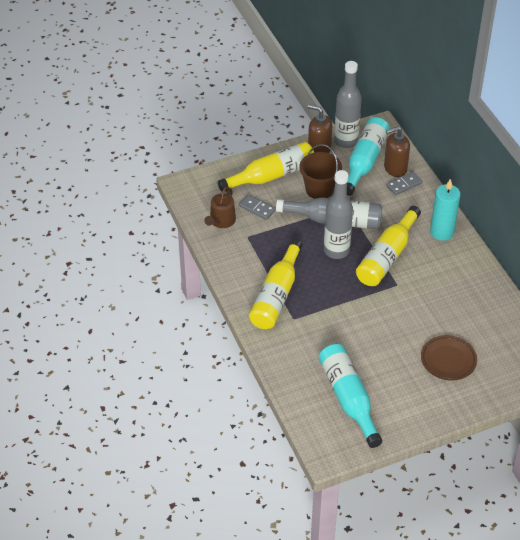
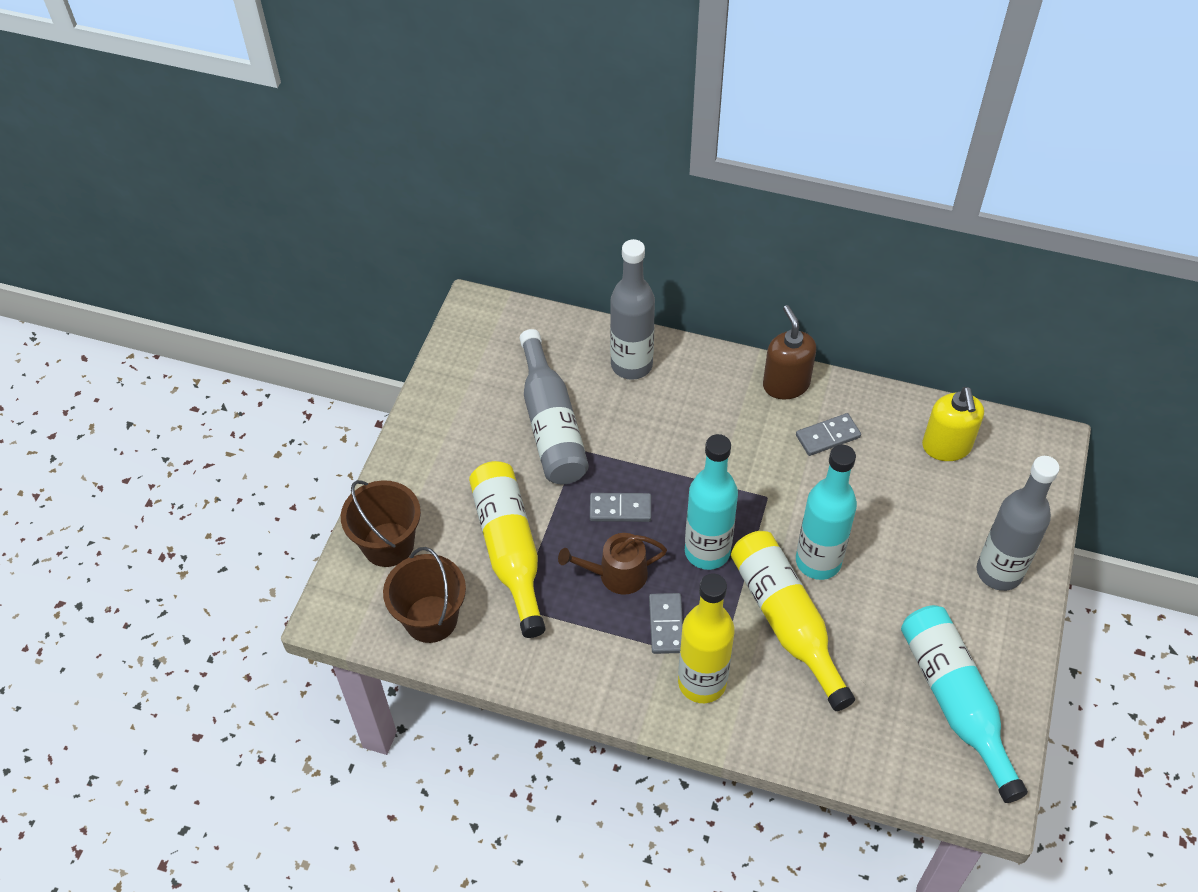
brown bucket: [299,144,342,199] = 1 -> [341,480,421,567] [383,547,466,643] = 2
brown plate: [421,335,477,380] = 1 -> none = 0
brown soap dispenser: [308,104,332,153] [384,126,410,177] = 2 -> [763,305,816,399] = 1
grey domino: [239,194,276,220] [386,171,423,195] = 2 -> [590,493,651,522] [649,593,683,654] [796,413,861,456] = 3
turquoise bottle: [318,344,382,448] [347,117,390,196] = 2 -> [685,434,738,570] [796,444,857,580] [901,605,1028,803] = 3
turquoise candle: [430,179,460,241] = 1 -> none = 0
yellow soap dispenser: none = 0 -> [922,387,984,461] = 1

